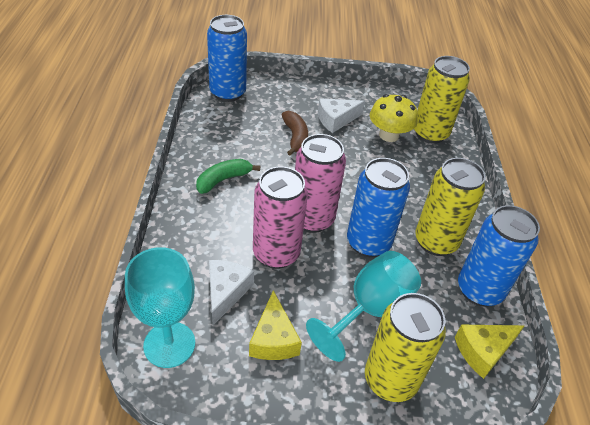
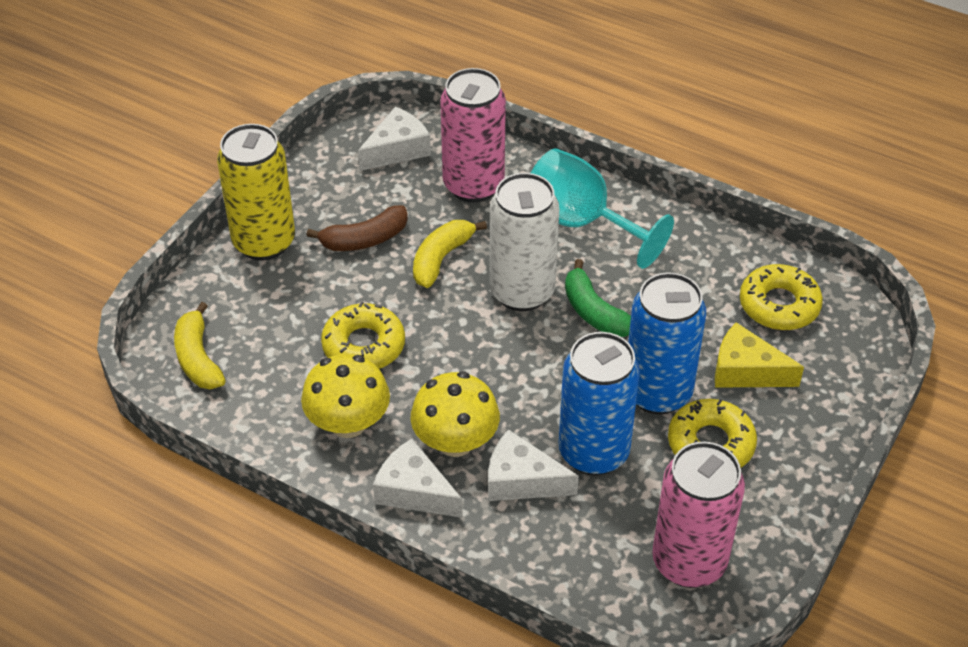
blue can: [207,15,247,102] [347,158,410,257] [458,205,540,307] = 3 -> [559,332,640,475] [628,272,706,414] = 2
turquoise goblet: [125,247,195,368] [306,251,421,362] = 2 -> [531,148,674,269] = 1
white can: none = 0 -> [489,173,559,311] = 1
white cheese: [209,260,254,325] [318,98,365,133] = 2 -> [358,106,431,171] [373,439,463,518] [488,429,579,501] = 3
yellow banana: none = 0 -> [174,302,226,389] [413,220,487,288] = 2
yellow can: [365,293,446,402] [414,56,470,144] [415,158,485,256] = 3 -> [217,124,295,261] = 1
yellow cheese: [249,290,302,360] [455,325,525,379] = 2 -> [715,322,804,388] = 1
yellow donut: none = 0 -> [321,301,405,369] [668,399,757,468] [740,264,823,330] = 3
yellow mushroom: [370,94,418,142] = 1 -> [301,354,390,438] [411,372,500,457] = 2

